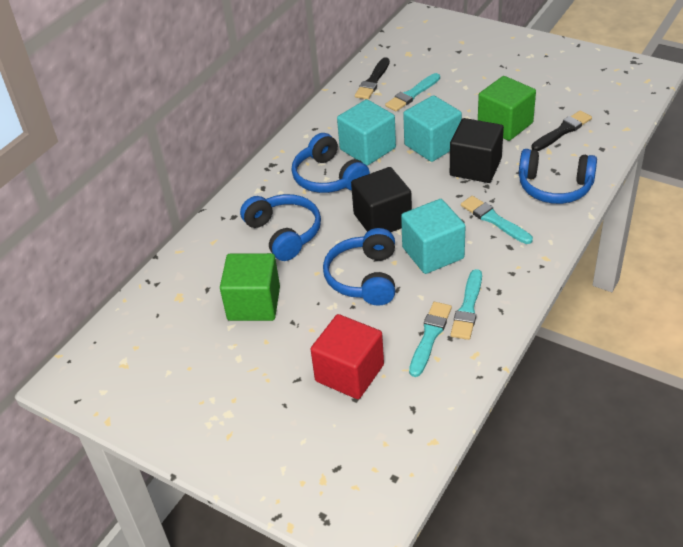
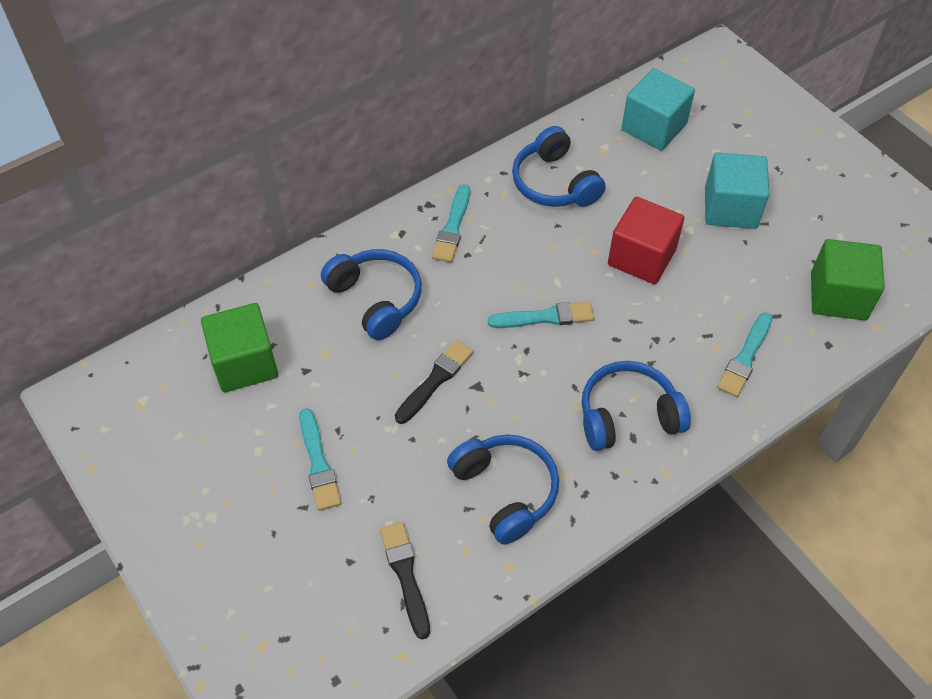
black cube: [351,167,412,232] [450,118,504,183] = 2 -> none = 0
turquoise cube: [337,99,396,166] [401,199,465,274] [403,95,462,162] = 3 -> [622,68,695,151] [705,152,769,229] = 2

